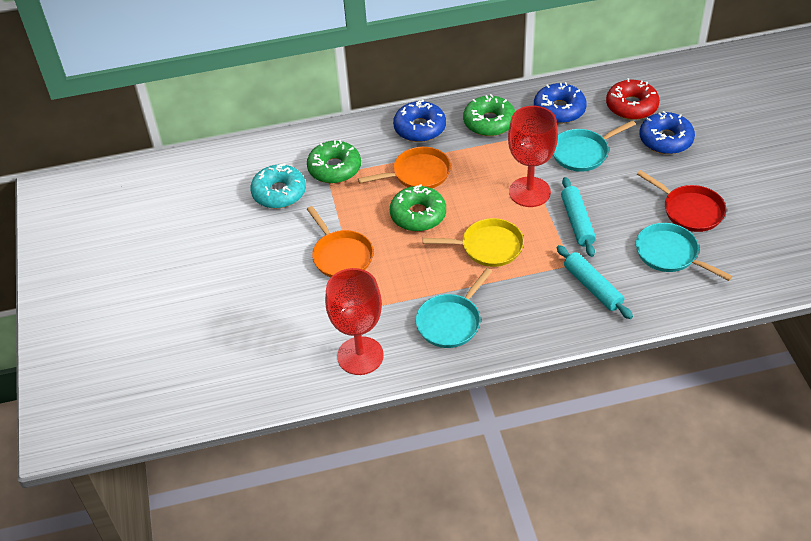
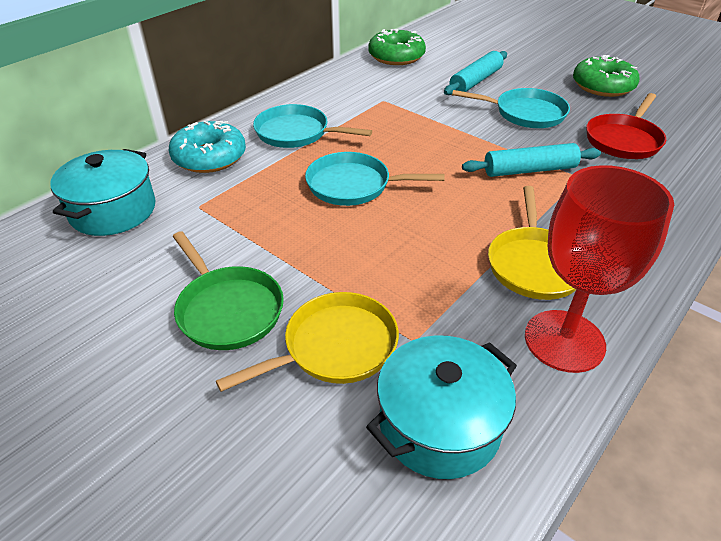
blue donut: [393,100,446,142] [534,82,587,123] [639,111,695,154] = 3 -> none = 0
green donut: [307,140,361,183] [390,184,446,231] [463,94,515,136] = 3 -> [368,29,426,65] [573,55,640,97] = 2
green pan: none = 0 -> [173,231,284,350] = 1
orange pan: [307,206,374,277] [358,147,451,188] = 2 -> none = 0
red donut: [606,78,660,120] = 1 -> none = 0
red goblet: [325,268,384,375] [508,106,558,207] = 2 -> [525,165,674,373] = 1
turquoise pot: none = 0 -> [50,149,156,236] [366,335,517,479] = 2
yellow pan: [423,218,524,267] = 1 -> [216,292,399,392] [488,186,576,300] = 2

